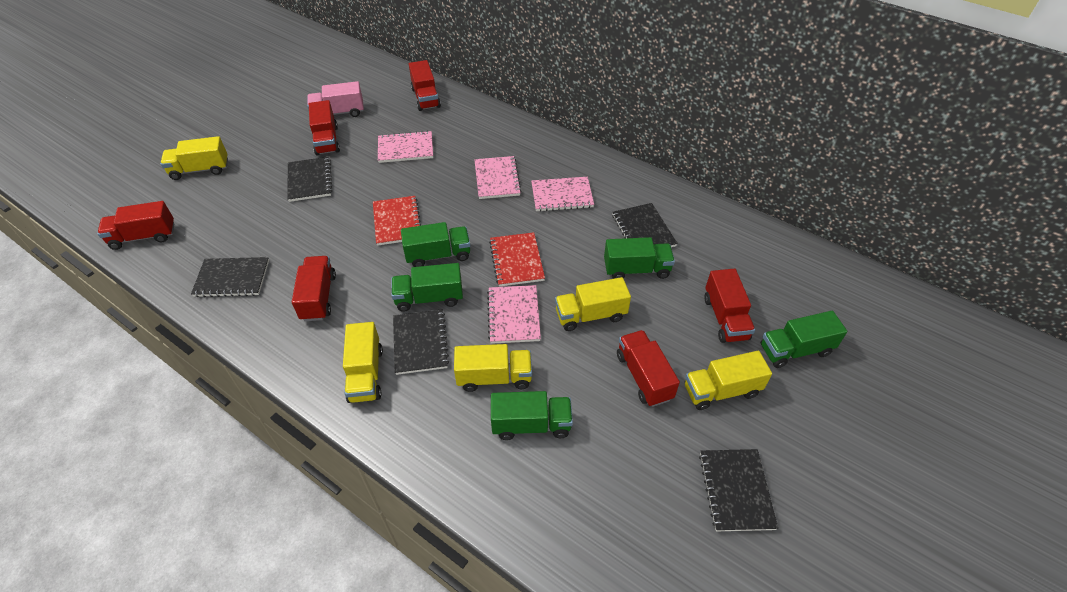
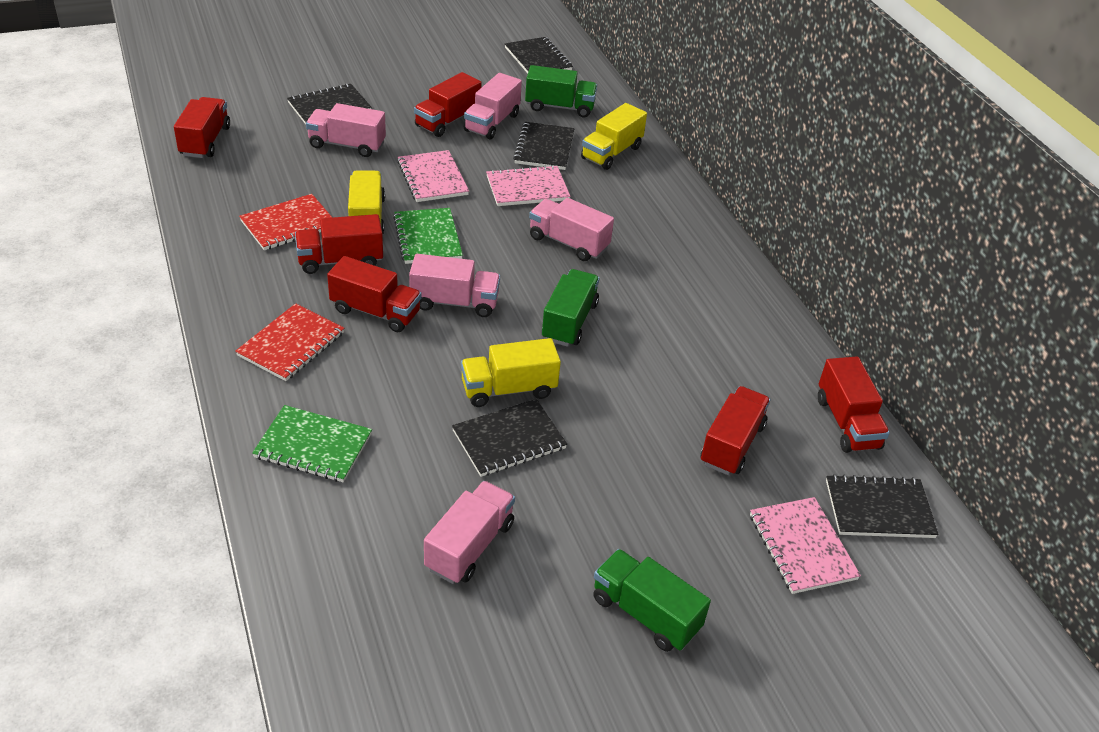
green notebook: none = 0 -> [252,405,372,482] [393,208,463,264] = 2
green truck: [391,263,463,312] [401,222,470,267] [491,391,573,440] [604,237,675,279] [761,311,847,368] = 5 -> [525,65,597,118] [542,269,599,347] [593,549,711,652] = 3
pink notebook: [378,131,433,163] [474,156,522,199] [487,285,541,344] [531,177,594,212] = 4 -> [397,150,469,202] [486,165,570,206] [750,497,861,594] = 3
pink truck: [307,81,364,117] = 1 -> [306,103,386,157] [409,254,500,317] [424,481,515,584] [464,73,522,140] [529,198,614,261] = 5
yellow truck: [161,136,228,180] [343,322,383,403] [454,344,532,392] [555,277,631,331] [685,351,772,410] = 5 -> [348,170,385,234] [461,338,561,407] [581,103,647,170] = 3

